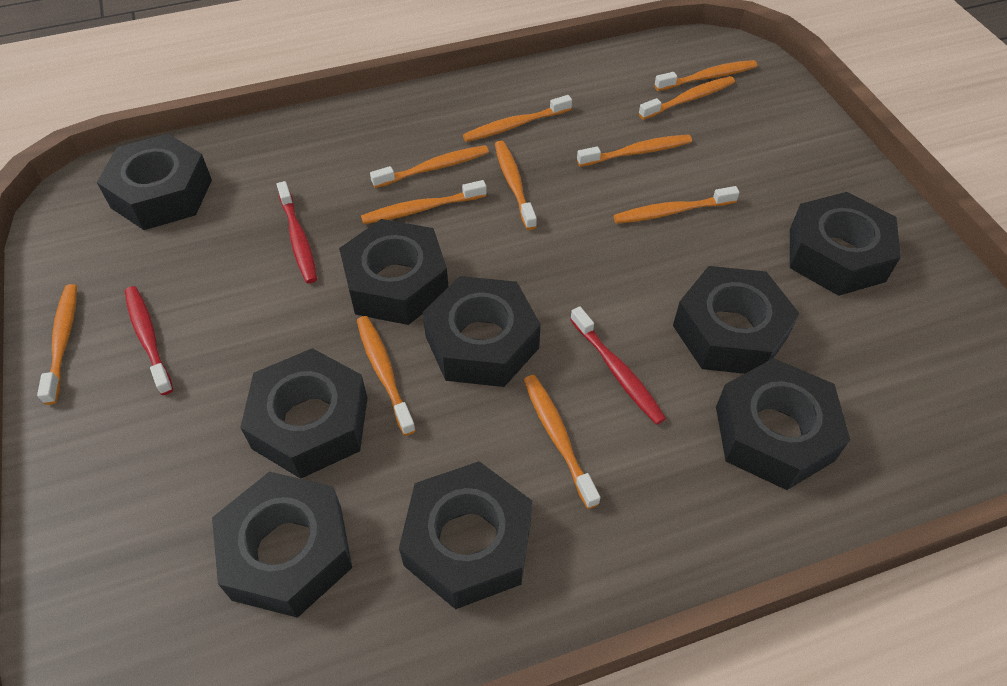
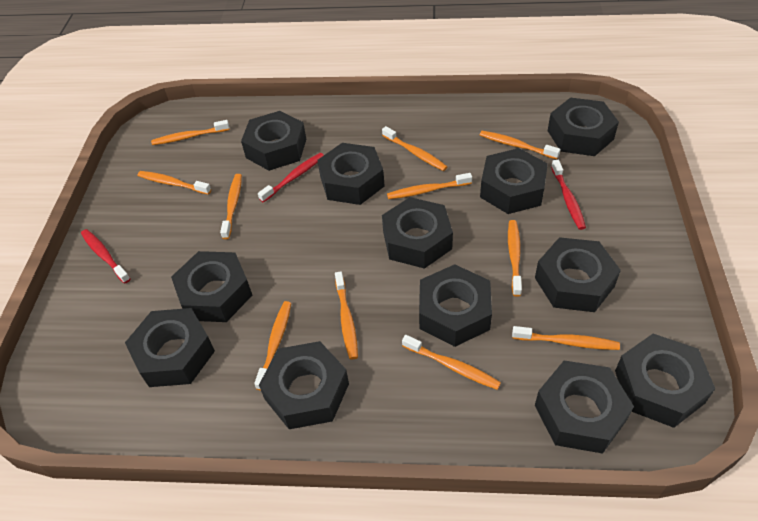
black nut: [97,134,212,230] [212,472,352,618] [240,348,368,479] [339,219,448,325] [399,461,532,609] [422,276,541,387] [673,266,800,374] [716,358,850,490] [790,192,901,296] = 9 -> [125,308,215,387] [171,251,252,322] [241,111,306,171] [259,341,349,429] [317,143,385,205] [382,197,453,269] [419,264,492,347] [480,148,548,214] [535,237,621,312] [535,361,634,454] [548,98,619,156] [615,334,715,428] = 12

